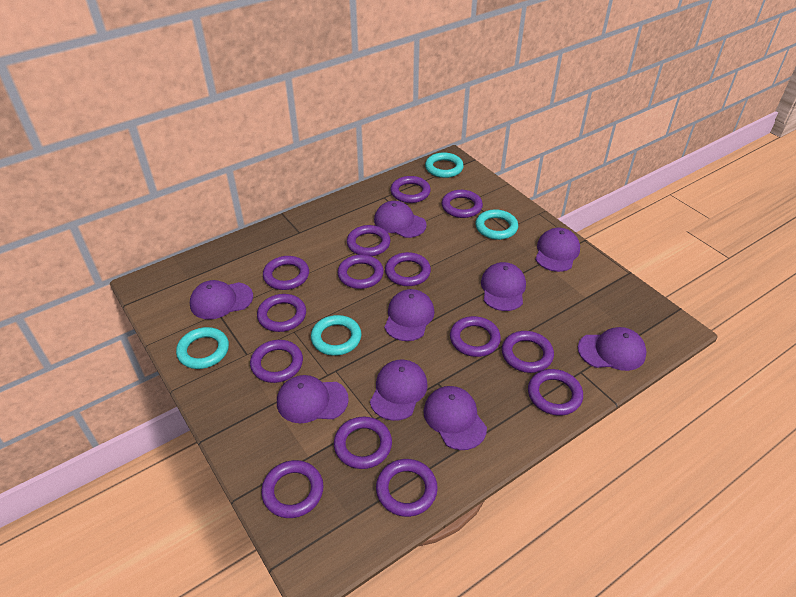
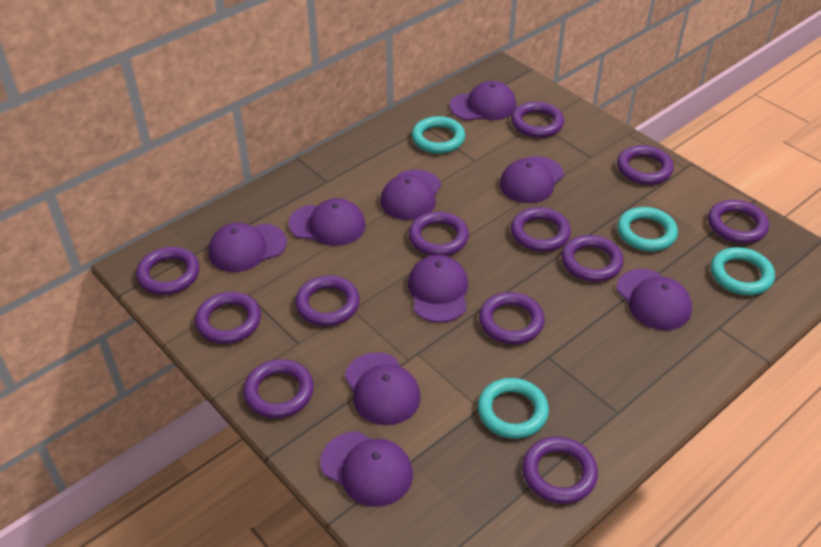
purple ring: [250,340,303,383] [257,294,306,332] [261,460,324,518] [263,256,309,290] [334,417,392,469] [338,255,384,289] [347,225,391,256] [376,459,438,517] [385,252,431,286] [390,176,431,203] [442,190,483,218] [450,316,501,357] [502,331,554,373] [528,369,583,416] = 14 -> [136,247,200,295] [195,292,261,344] [243,359,314,418] [295,275,360,326] [409,211,469,256] [479,292,545,344] [511,101,564,138] [511,207,571,252] [522,437,598,504] [561,235,623,282] [617,145,674,185] [708,200,769,244] = 12

